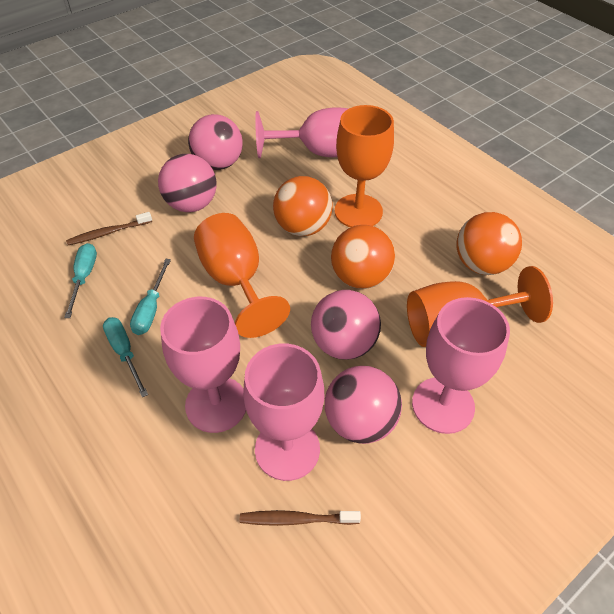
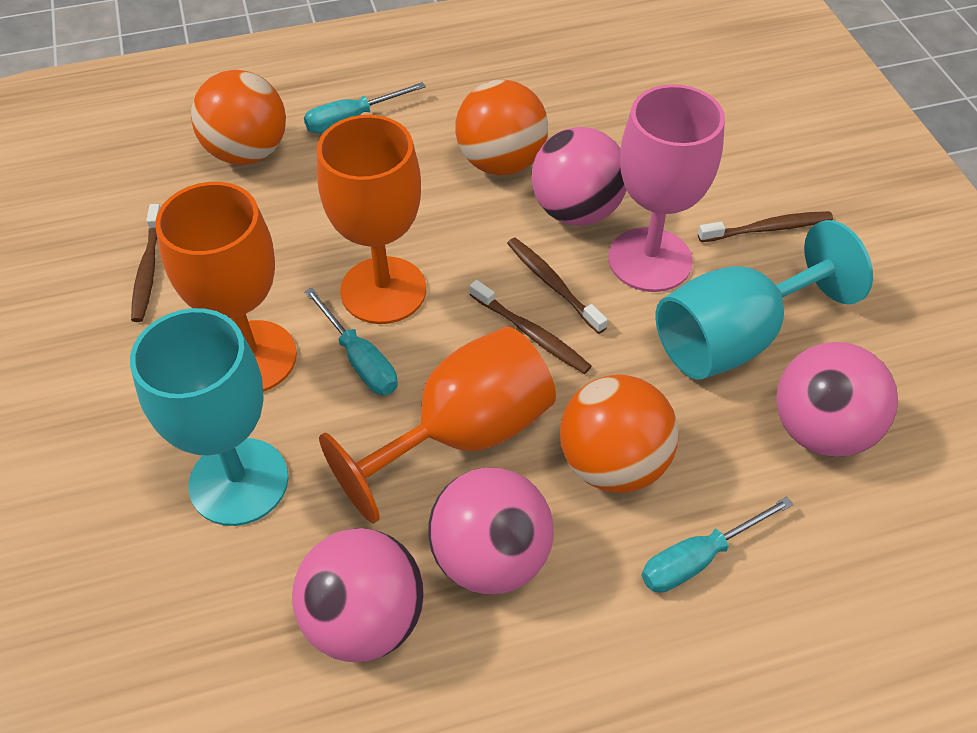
brown toothbrush: [66,212,152,245] [240,510,361,526] = 2 -> [131,204,161,322] [470,280,592,374] [507,238,608,334] [698,211,833,242] = 4
pink goblet: [160,297,246,433] [243,344,324,481] [255,107,349,158] [412,297,510,434] = 4 -> [608,84,725,292] = 1
turquoise goblet: none = 0 -> [130,308,289,526] [655,220,873,380] = 2

